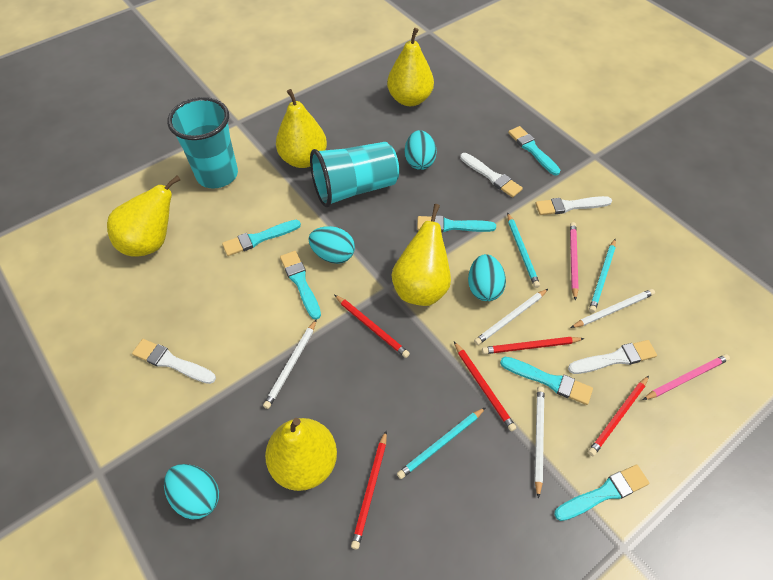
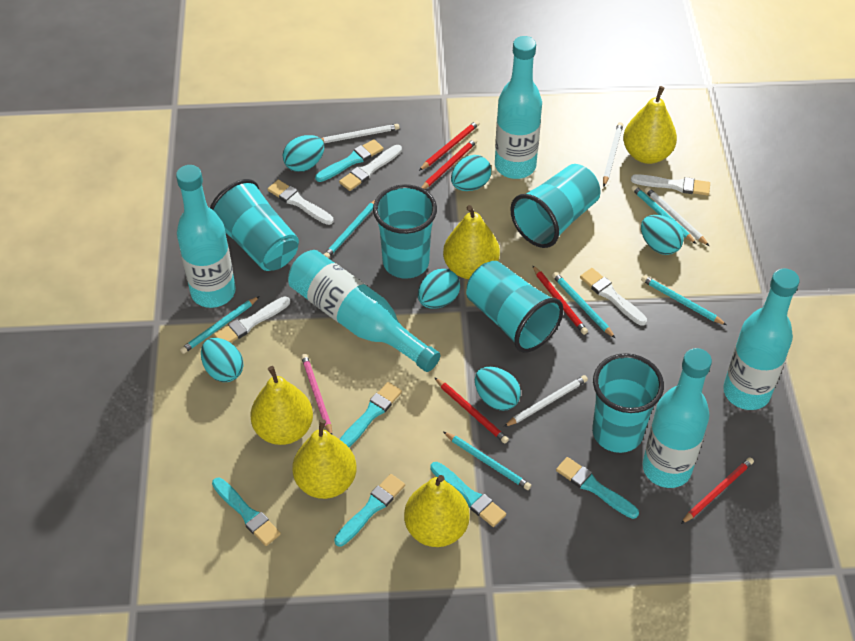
pink pencil: [570,222,579,301] [643,354,730,400] = 2 -> [301,354,332,434] = 1
turquoise bottle: none = 0 -> [176,165,236,308] [288,250,440,372] [495,36,542,179] [643,348,712,488] [723,268,800,410] = 5
turquoise cup: [167,97,238,189] [310,142,399,208] = 2 -> [210,179,299,271] [373,184,437,279] [466,261,563,353] [510,164,600,248] [592,353,664,453] = 5
turquoise egg: [164,464,219,520] [309,226,355,264] [405,130,437,170] [468,254,506,301] = 4 -> [201,338,244,382] [283,135,324,172] [418,269,460,309] [451,155,491,191] [475,367,521,411] [641,215,684,255] = 6
turquoise pencil: [397,407,486,479] [507,212,540,288] [589,239,616,313] = 3 -> [180,296,260,354] [323,200,375,258] [444,432,531,490] [552,272,616,339] [631,185,696,244] [641,275,727,325] = 6
white brush: [132,339,216,384] [460,153,523,198] [535,196,612,215] [568,340,657,374] = 4 -> [214,296,290,343] [268,180,333,225] [339,145,402,191] [580,268,647,326] [631,174,710,196] = 5

